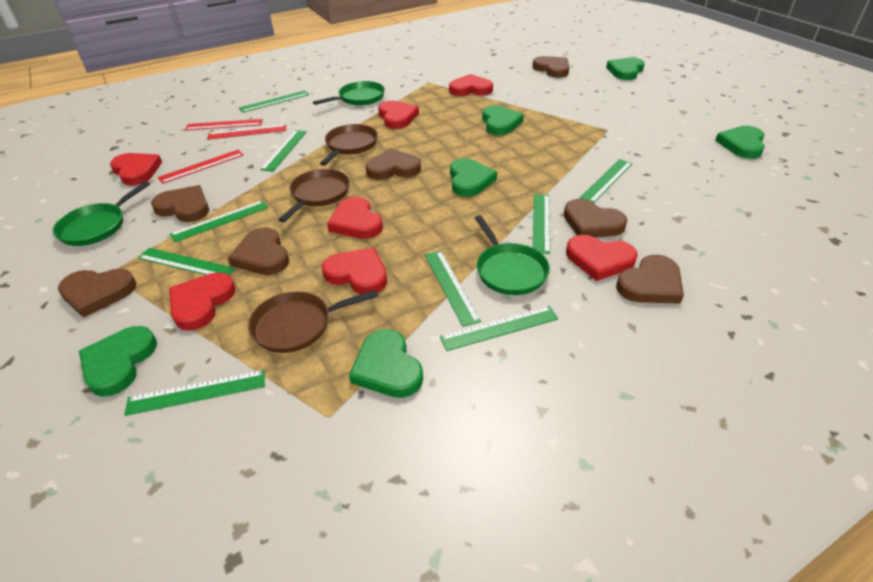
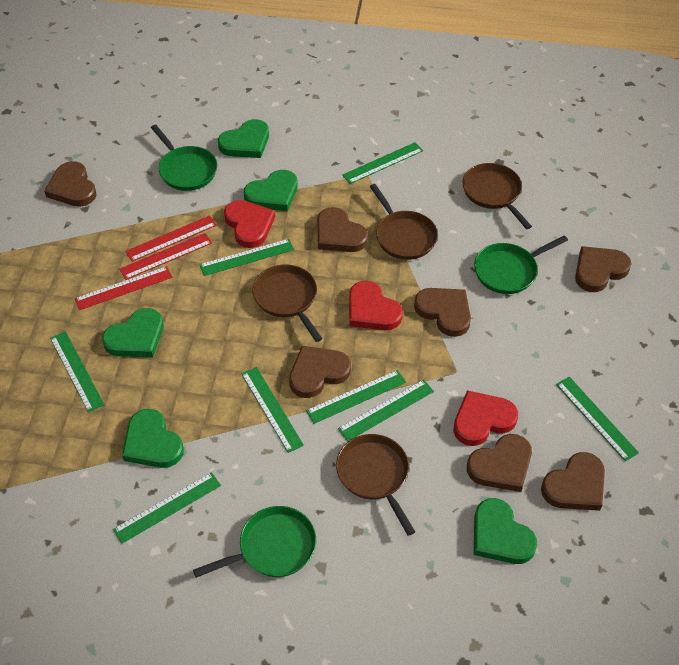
brown pan: [248,290,378,353] [278,169,350,222] [320,124,378,166] = 3 -> [253,264,323,342] [336,434,415,536] [370,184,438,260] [462,163,532,229] = 4
green heart: [79,326,157,397] [349,329,423,398] [450,158,497,197] [482,105,524,135] [606,57,645,80] [715,126,765,159] = 6 -> [102,308,163,357] [122,409,184,468] [218,119,269,158] [244,170,298,211] [474,498,538,564] = 5
green ruler: [124,370,265,416] [138,248,235,275] [170,200,268,242] [239,90,309,113] [260,130,307,172] [425,251,481,327] [440,306,559,351] [533,194,550,254] [580,159,633,203] = 9 -> [50,331,104,412] [113,472,221,544] [199,239,294,276] [242,367,304,453] [306,370,406,424] [338,380,434,441] [342,142,423,184] [556,377,639,461] = 8
red heart: [110,153,162,186] [169,272,236,331] [322,247,387,294] [327,197,383,239] [378,101,419,129] [449,74,493,96] [566,235,638,281] = 7 -> [224,200,276,248] [349,281,403,330] [453,390,518,446] = 3

